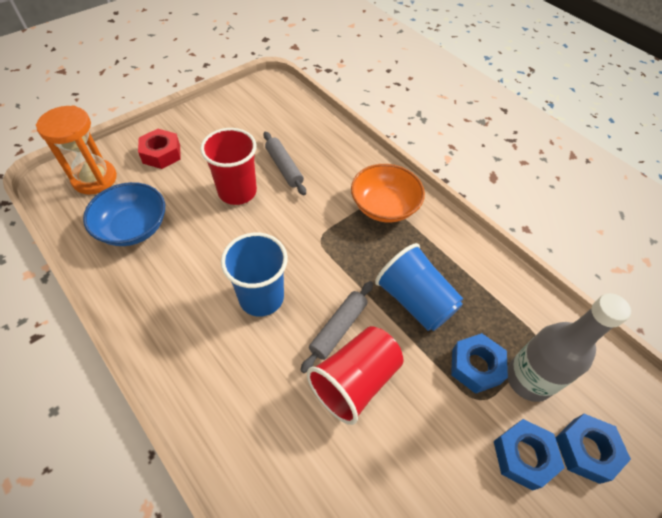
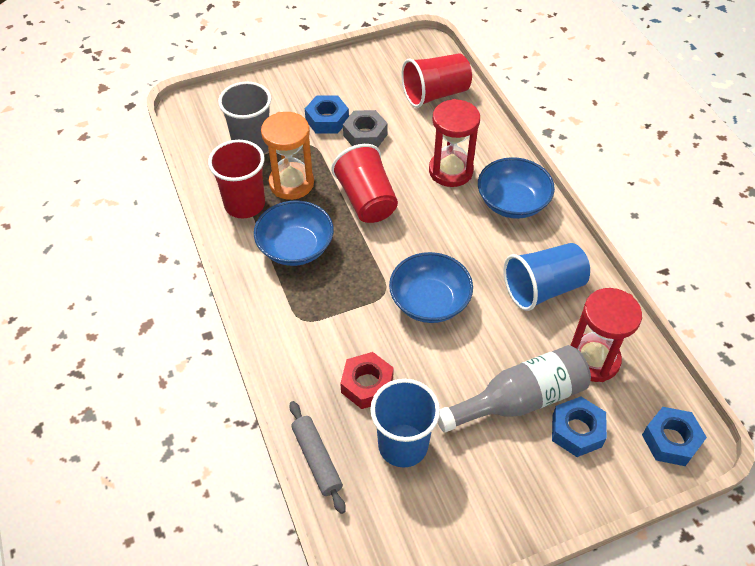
blue bowl: [83,182,165,246] = 1 -> [254,200,334,266] [389,252,473,323] [478,157,555,219] = 3
grey cup: none = 0 -> [218,81,271,154] = 1
grey nut: none = 0 -> [343,110,388,147] = 1
grey rolling pin: [263,132,306,195] [300,281,373,373] = 2 -> [290,401,346,514] = 1
orange bowl: [351,164,425,222] = 1 -> none = 0
red cup: [200,128,257,205] [307,326,404,425] = 2 -> [208,140,265,218] [331,144,398,223] [401,53,472,108] = 3
red hourglass: none = 0 -> [429,99,480,187] [570,288,642,382] = 2

